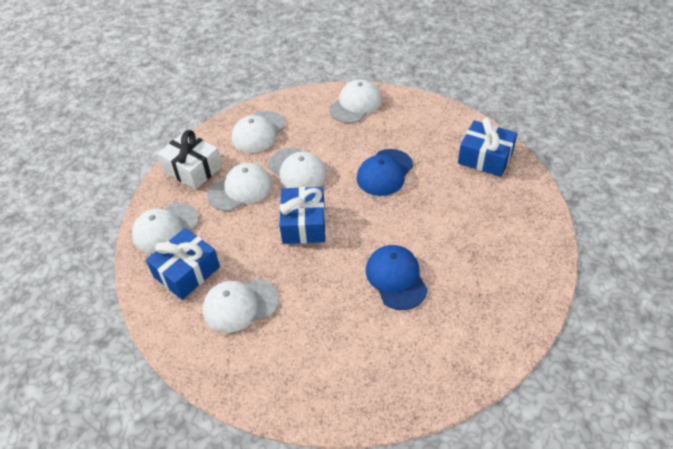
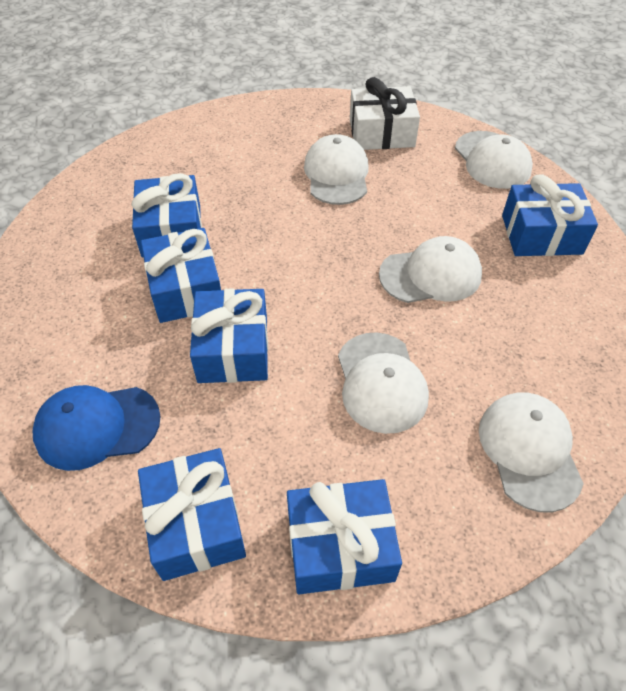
blue cap: [357,149,413,196] [366,245,428,310] = 2 -> [32,385,161,471] = 1
blue gift: [146,228,220,300] [279,187,326,244] [458,118,518,177] = 3 -> [132,173,202,257] [138,448,246,581] [141,228,221,323] [190,288,268,383] [287,479,402,594] [502,175,598,256] = 6
white cap: [132,203,199,254] [202,279,279,333] [207,163,272,211] [232,111,286,153] [269,148,327,188] [329,79,382,123] = 6 -> [304,134,369,205] [338,332,429,434] [379,236,482,303] [455,131,533,189] [479,392,584,512] = 5

